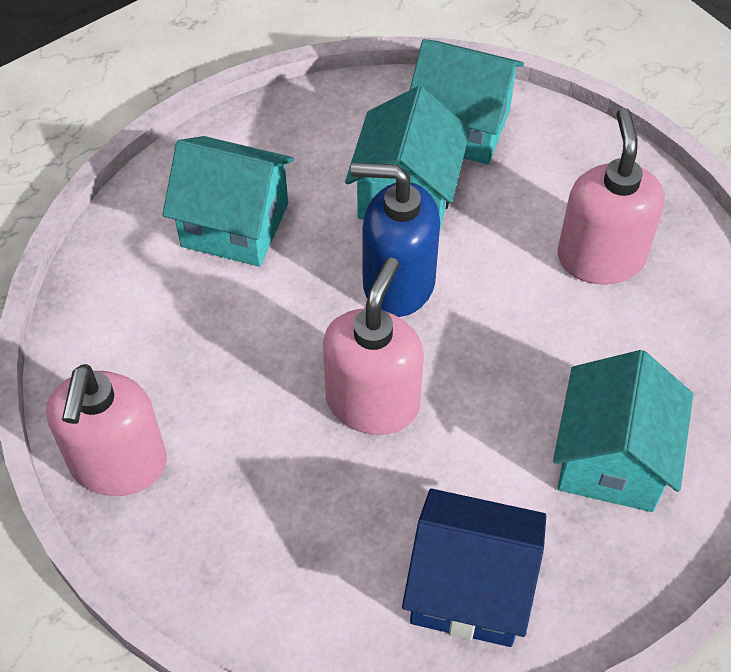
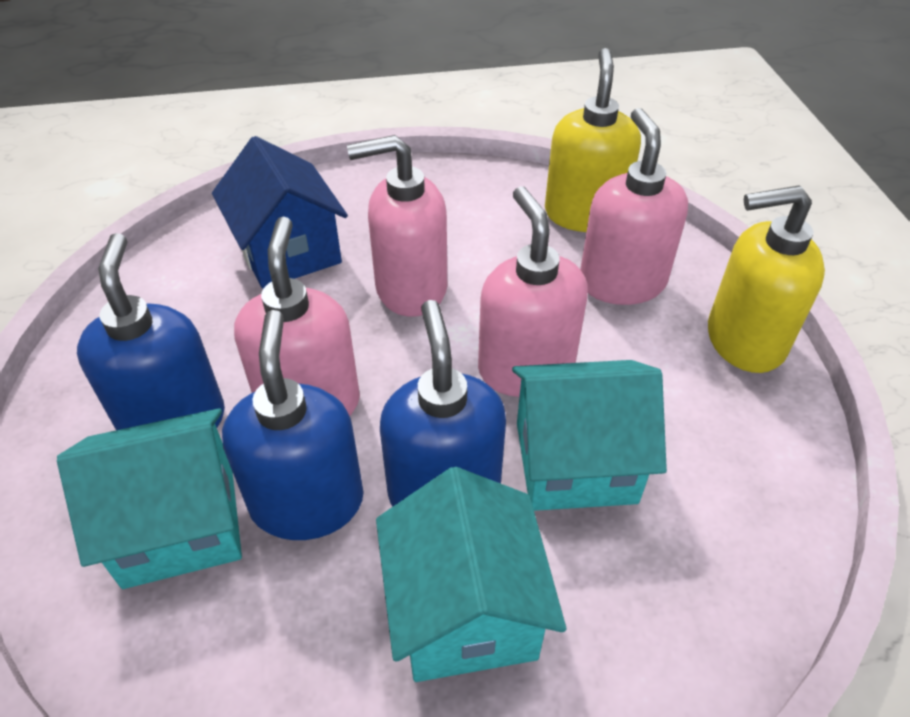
blue soap dispenser: [351,163,440,317] = 1 -> [77,233,225,430] [222,310,363,540] [380,300,506,506] = 3
pink soap dispenser: [46,364,167,496] [323,258,424,435] [558,108,665,285] = 3 -> [234,217,360,416] [347,135,447,317] [478,186,588,397] [580,108,688,305] = 4
turquoise house: [163,136,294,267] [345,86,470,229] [410,39,524,165] [553,350,693,512] = 4 -> [57,408,242,589] [376,467,566,682] [512,360,667,511] = 3
yellow soap dispenser: none = 0 -> [545,48,641,232] [708,185,825,373] = 2

